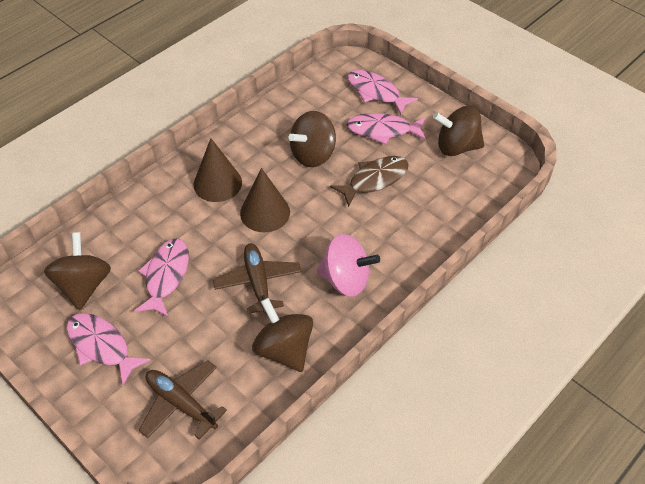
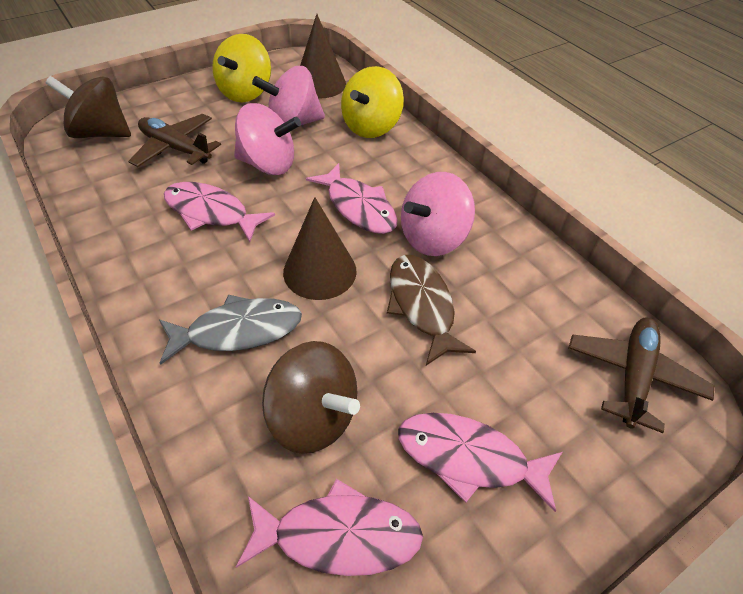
brown spinning top: [44,232,111,310] [252,298,313,372] [289,111,336,167] [433,106,484,156] = 4 -> [46,76,131,138] [262,341,360,454] = 2
grey fish: none = 0 -> [159,295,302,365] = 1
pink spinning top: [317,234,380,297] = 1 -> [234,103,301,175] [252,66,325,126] [401,172,475,256] = 3
yellow spinning top: none = 0 -> [212,34,271,102] [341,66,404,138] = 2

